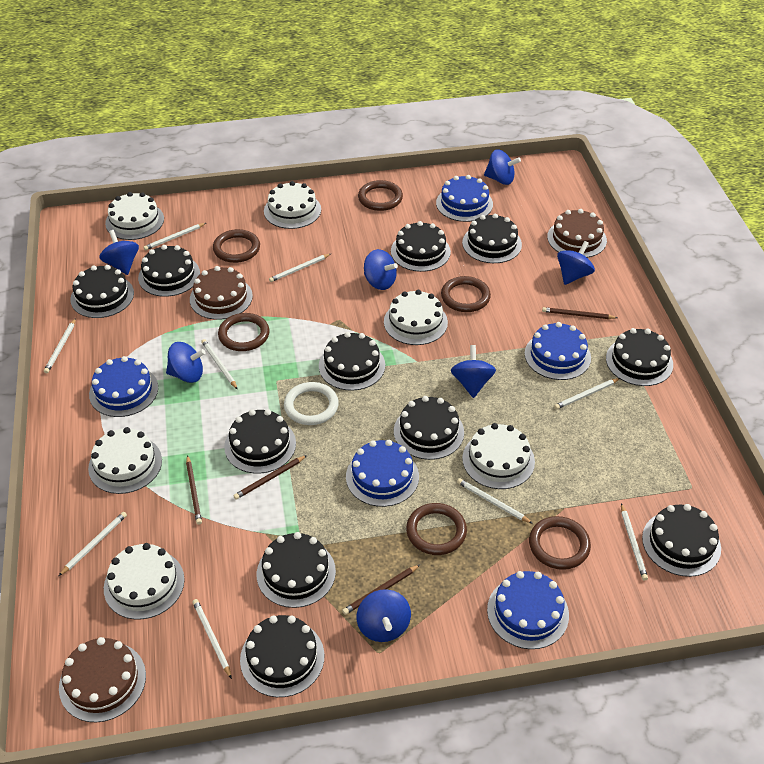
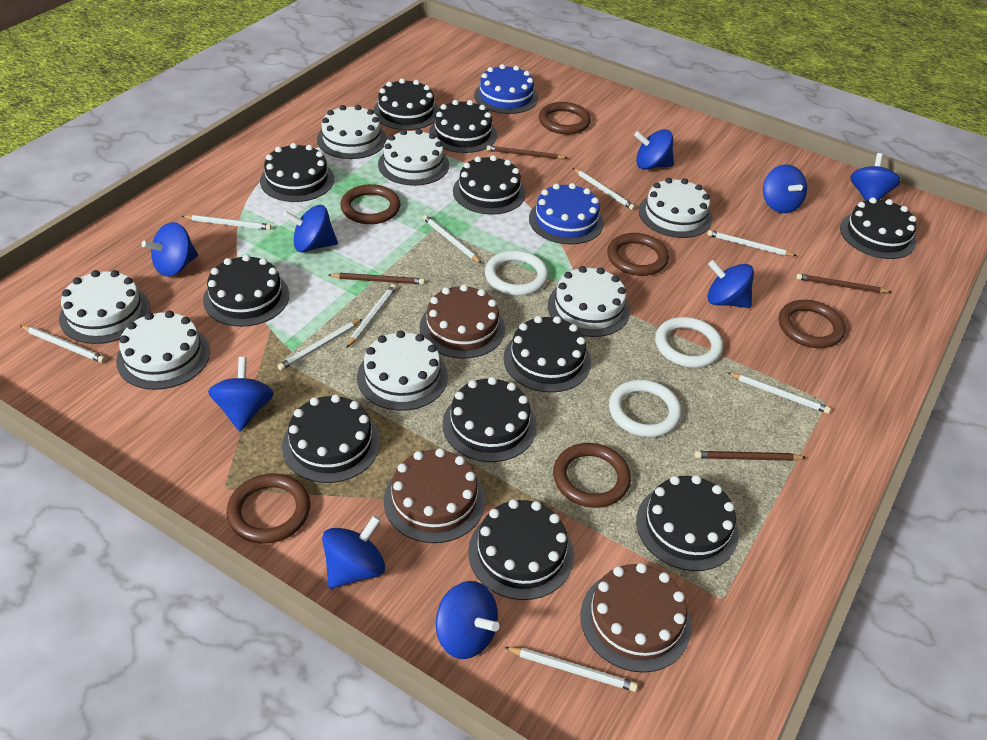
blue cake: [89,356,158,417] [346,440,419,507] [436,175,493,222] [487,571,569,649] [525,322,591,380] = 5 -> [474,64,538,114] [529,183,604,245] = 2
blue spinning top: [99,230,139,275] [166,342,206,383] [357,589,411,642] [364,249,398,290] [451,345,496,398] [484,149,521,185] [557,241,595,285] = 7 -> [141,222,198,277] [208,357,274,431] [283,205,338,252] [322,516,385,589] [436,581,499,659] [634,129,674,169] [708,260,754,308] [763,164,807,213] [850,153,901,201] = 9
white cake: [88,427,162,494] [104,543,185,620] [105,192,164,240] [264,181,321,229] [384,290,448,345] [462,423,535,489] = 6 -> [59,270,151,344] [116,311,210,390] [317,105,387,159] [357,330,448,411] [378,129,449,186] [548,266,630,337] [639,178,713,238] = 7
white ring: [284,382,339,425] = 1 -> [485,250,549,296] [609,380,682,437] [655,317,723,368] = 3

